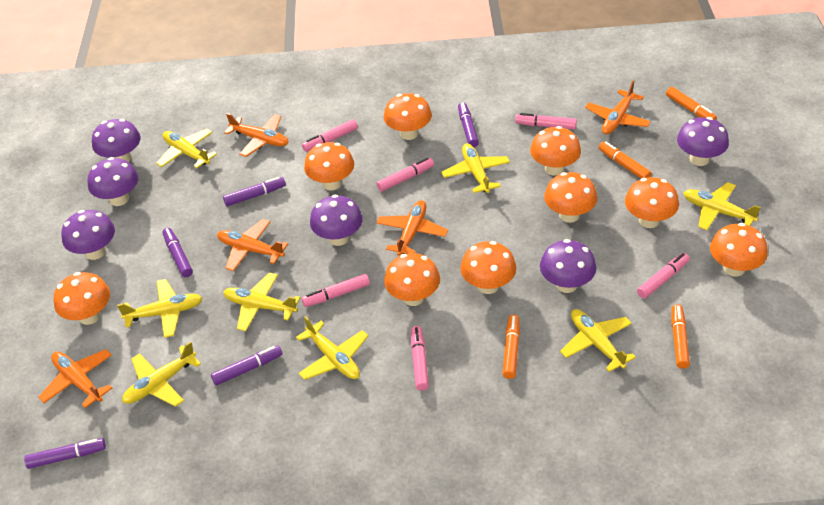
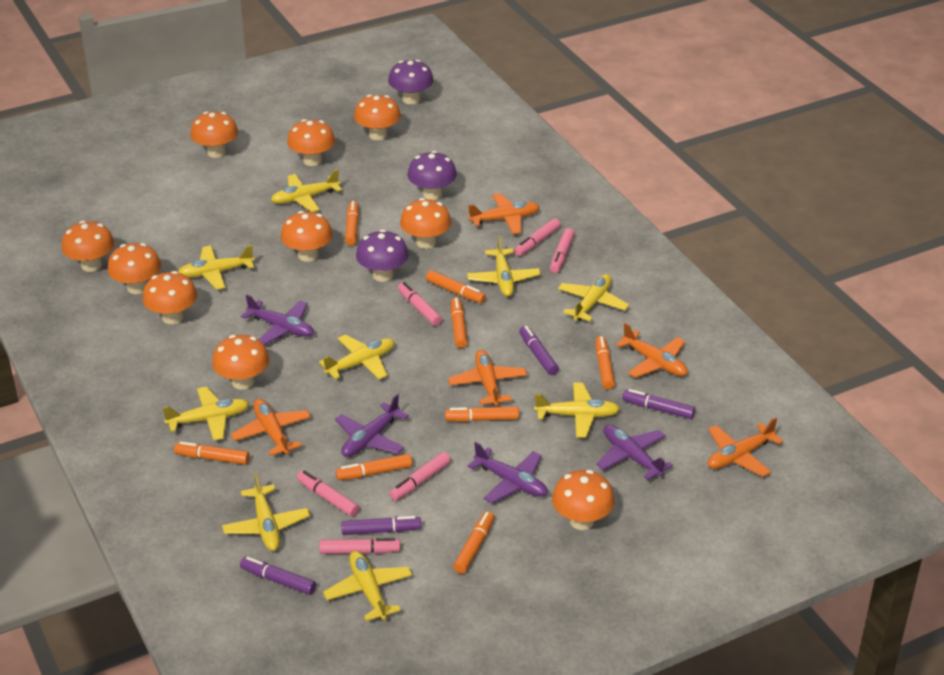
orange marker: [503,315,520,379] [599,142,652,178] [666,87,717,120] [671,304,690,369] = 4 -> [174,441,250,465] [336,454,412,480] [345,201,359,246] [426,270,486,303] [445,406,519,422] [451,298,468,348] [453,511,494,574] [595,336,615,390] = 8
orange mushroom: [54,272,110,325] [304,142,354,191] [384,93,432,140] [384,253,440,306] [460,241,516,294] [530,126,581,175] [544,172,597,223] [625,177,679,228] [710,223,768,277] = 9 -> [61,221,115,272] [108,243,161,294] [142,271,197,324] [190,111,238,158] [212,335,269,390] [281,211,333,262] [287,119,335,166] [354,95,401,140] [400,198,451,249] [552,470,615,530] = 10
purple marker: [24,438,106,469] [163,228,193,277] [211,345,282,386] [223,177,286,206] [458,102,479,147] = 5 -> [240,557,316,595] [341,516,421,535] [519,326,559,375] [622,389,695,419] = 4
purple mushroom: [61,210,115,260] [88,157,138,206] [92,119,141,162] [310,195,363,246] [540,239,596,293] [677,117,729,166] = 6 -> [356,230,409,282] [388,60,434,104] [407,151,457,200] = 3
purple plane: none = 0 -> [241,294,314,345] [335,394,409,457] [468,442,548,503] [596,425,673,480] = 4
yellow plane: [117,279,203,338] [122,341,201,407] [156,129,217,168] [223,272,300,331] [296,316,368,380] [441,143,510,193] [560,309,636,372] [683,182,761,230] = 8 -> [163,386,250,441] [178,245,254,290] [222,473,310,551] [271,170,342,212] [319,334,395,380] [323,551,412,621] [467,236,541,297] [534,383,620,437] [558,274,629,321] = 9

